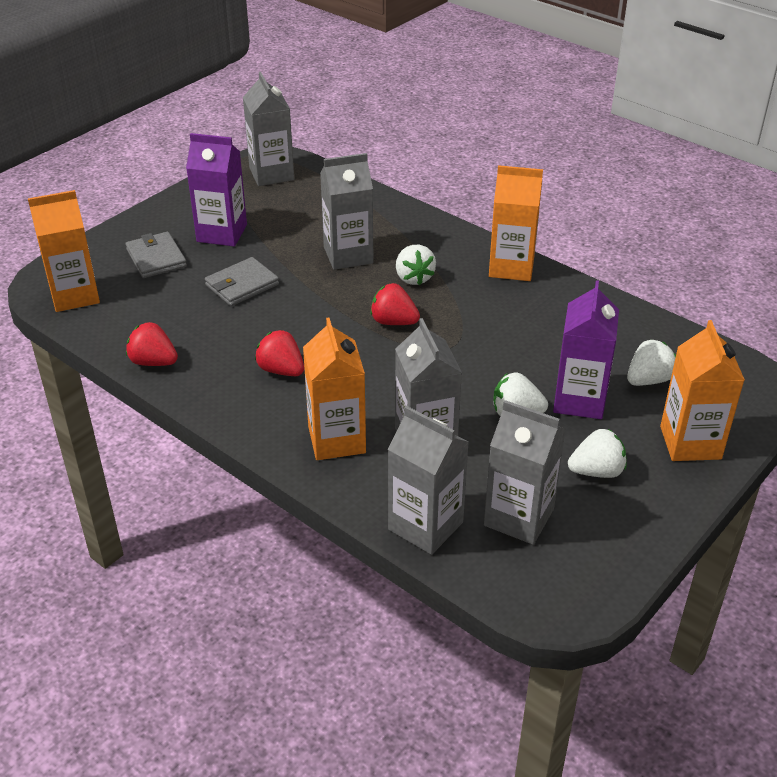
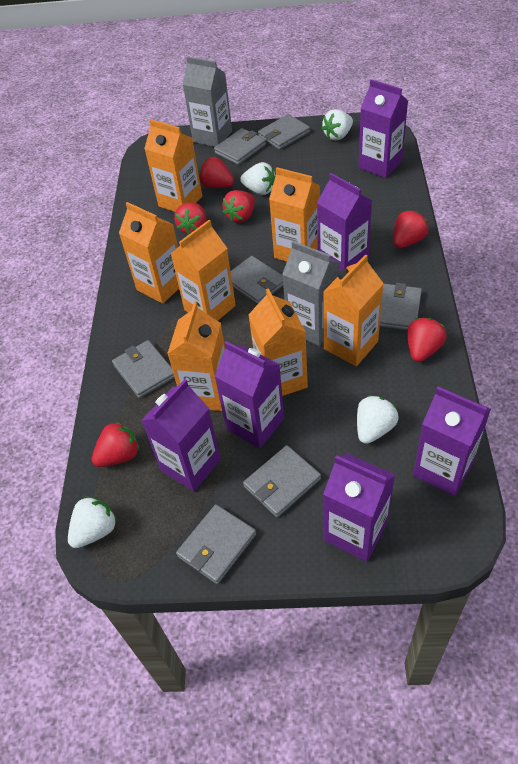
grey carton: [243,72,294,186] [320,153,374,270] [388,406,469,555] [395,318,462,436] [484,400,566,545] = 5 -> [182,56,232,147] [282,241,340,346] = 2
grey wallet: [126,232,187,278] [205,257,279,306] = 2 -> [112,340,175,398] [176,504,256,584] [214,128,266,165] [231,256,283,304] [243,445,321,518] [258,114,310,150] [380,283,422,330] = 7
orange carton: [28,190,100,312] [303,318,366,460] [489,165,543,281] [660,320,745,461] = 4 -> [119,202,179,304] [144,119,202,212] [167,302,225,411] [171,220,236,321] [248,288,308,396] [269,167,320,262] [323,254,384,366] = 7
purple carton: [186,133,247,246] [553,280,619,419] = 2 -> [141,379,221,492] [215,341,284,448] [317,173,372,271] [323,453,395,562] [358,79,408,178] [413,387,491,496] = 6
red strawberry: [126,322,178,366] [255,330,304,376] [370,283,420,325] = 3 -> [92,422,139,467] [174,202,207,234] [199,157,234,188] [222,190,255,223] [393,211,428,248] [407,318,447,362] = 6

